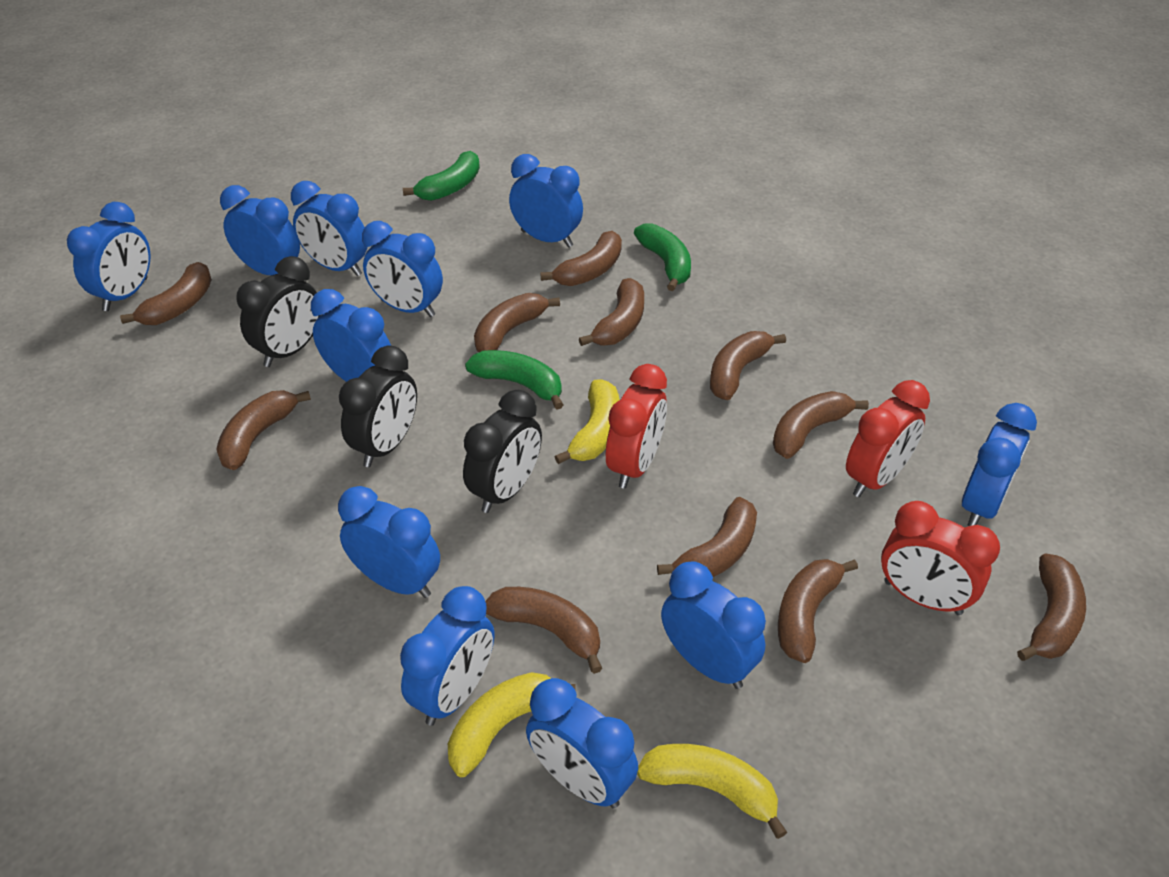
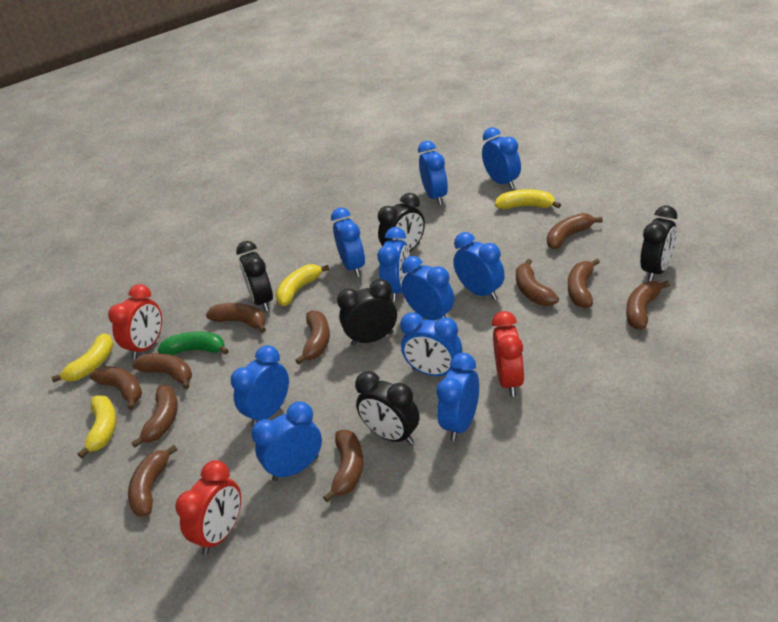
black clock: [236,256,321,367] [339,345,417,467] [463,390,542,513] = 3 -> [236,241,273,312] [337,279,397,346] [355,371,420,445] [378,193,425,252] [640,206,677,281] = 5
blue clock: [67,202,151,311] [220,185,300,275] [291,181,368,276] [311,289,391,382] [338,486,440,598] [362,221,443,317] [400,586,494,726] [509,154,583,248] [526,678,638,808] [661,562,766,689] [962,403,1037,526] = 11 -> [231,345,289,427] [252,402,322,481] [331,208,365,277] [377,227,410,302] [400,312,462,376] [401,256,454,320] [418,141,448,205] [436,353,479,441] [453,232,505,300] [482,127,521,189] = 10
green banana: [403,151,480,201] [465,350,563,410] [634,223,691,291] = 3 -> [158,331,229,355] = 1
yellow banana: [448,672,575,777] [555,379,620,464] [637,744,787,839] = 3 -> [52,333,114,382] [78,395,117,458] [275,264,329,306] [495,189,561,209] = 4

